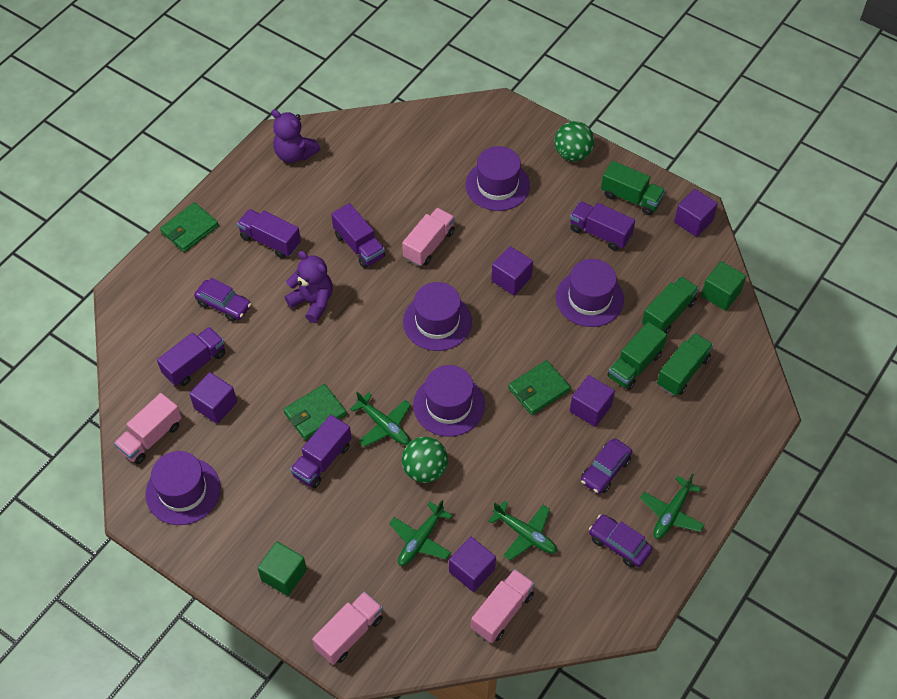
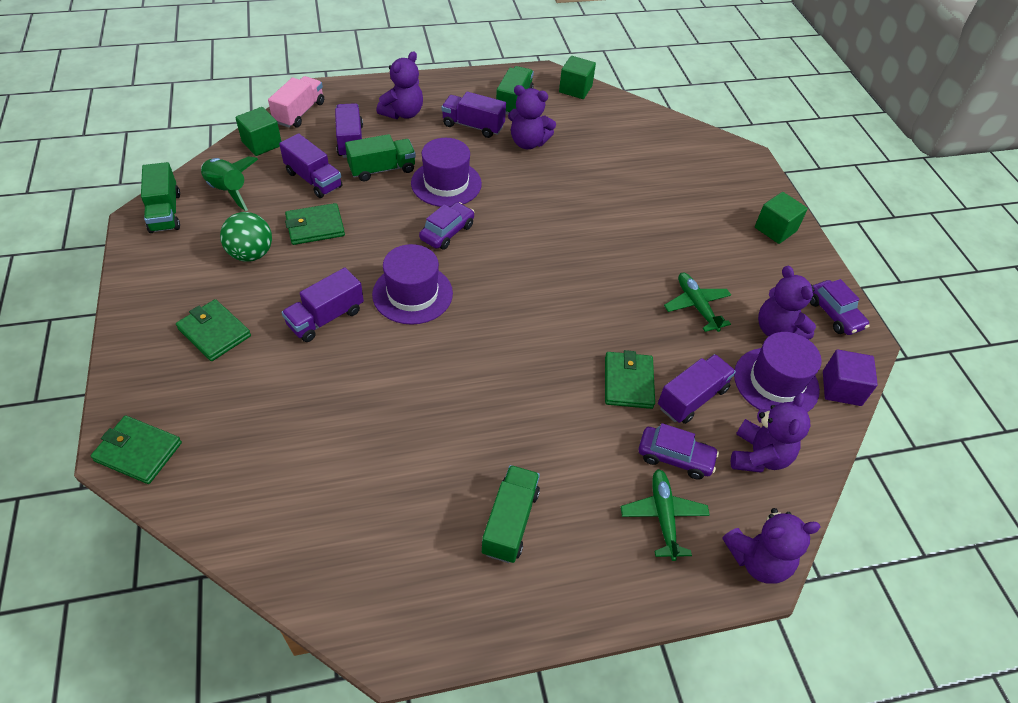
green ball: [402,437,448,483] [554,121,594,161] = 2 -> [220,212,272,262] = 1
green cube: [258,542,307,596] [701,261,746,311] = 2 -> [235,107,282,156] [559,56,596,99] [755,192,808,244] = 3
green plane: [350,391,411,447] [389,500,453,566] [488,501,557,561] [640,473,705,539] = 4 -> [621,469,710,561] [664,273,731,332] = 2
green rocket: none = 0 -> [201,156,258,211] = 1
green wallet: [160,202,219,252] [283,384,347,440] [508,360,571,415] = 3 -> [91,416,182,484] [176,299,251,361] [285,203,345,245] [605,350,655,409] = 4
pink truck: [114,393,182,464] [312,591,383,665] [402,208,455,266] [471,569,535,643] = 4 -> [268,76,324,128] = 1
purple cube: [189,372,237,424] [449,537,496,592] [491,246,533,295] [570,375,615,427] [674,189,718,237] = 5 -> [823,350,878,406] = 1
purple hat: [145,451,221,525] [403,282,472,351] [413,365,485,437] [466,146,530,211] [556,259,624,327] = 5 -> [372,244,453,325] [411,138,482,207] [734,332,822,412] = 3
purple teddy bear: [272,110,320,163] [285,251,333,323] = 2 -> [376,51,423,119] [508,85,556,149] [722,508,820,584] [731,393,810,473] [758,266,816,339] = 5

